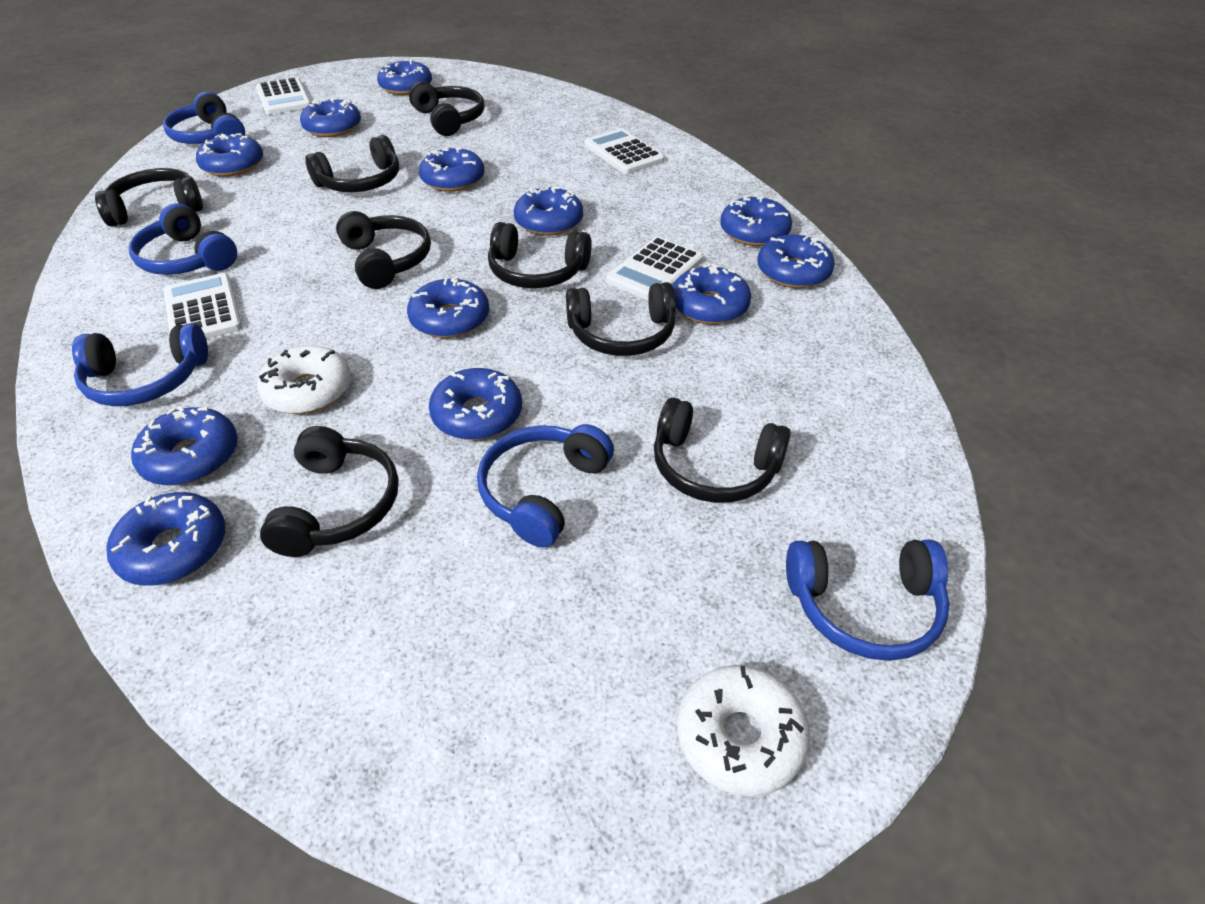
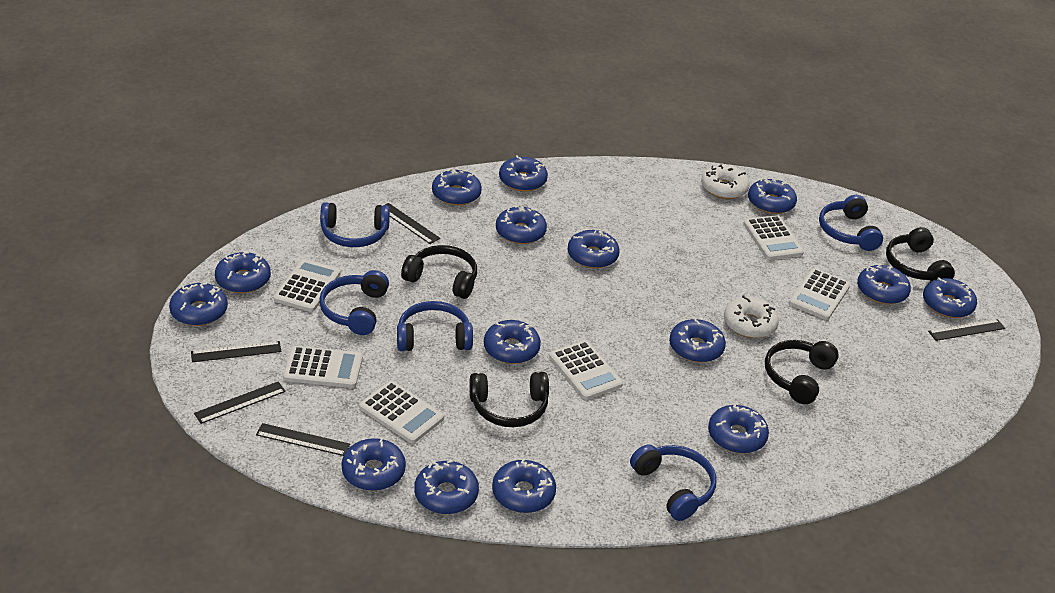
black headphones: [95,168,203,227] [260,426,399,557] [305,135,399,192] [336,211,431,289] [409,81,484,136] [488,222,592,288] [566,282,676,356] [654,398,791,503] = 8 -> [401,245,477,299] [469,372,549,427] [765,340,839,404] [886,227,955,281] = 4
black ruler: none = 0 -> [191,341,281,362] [194,381,286,424] [256,423,350,456] [385,203,440,244] [928,319,1005,341] = 5
blue donut: [106,492,226,586] [131,406,238,486] [196,133,263,177] [300,98,361,137] [377,59,432,95] [407,276,489,338] [419,146,484,192] [429,368,522,440] [514,187,583,236] [673,264,751,324] [720,195,792,246] [757,234,835,288] = 12 -> [169,283,228,326] [215,252,271,293] [341,438,406,491] [414,460,479,514] [432,168,482,206] [484,320,541,364] [492,458,556,513] [496,205,547,244] [499,156,548,192] [567,230,620,268] [669,318,726,363] [708,403,769,454] [748,178,797,214] [857,264,911,305] [923,277,977,318] = 15
white calculator: [163,273,242,339] [256,78,311,115] [584,129,664,174] [606,237,703,300] = 4 -> [274,259,341,312] [283,346,363,388] [359,381,444,443] [549,340,623,400] [743,215,804,260] [789,268,850,320] = 6

